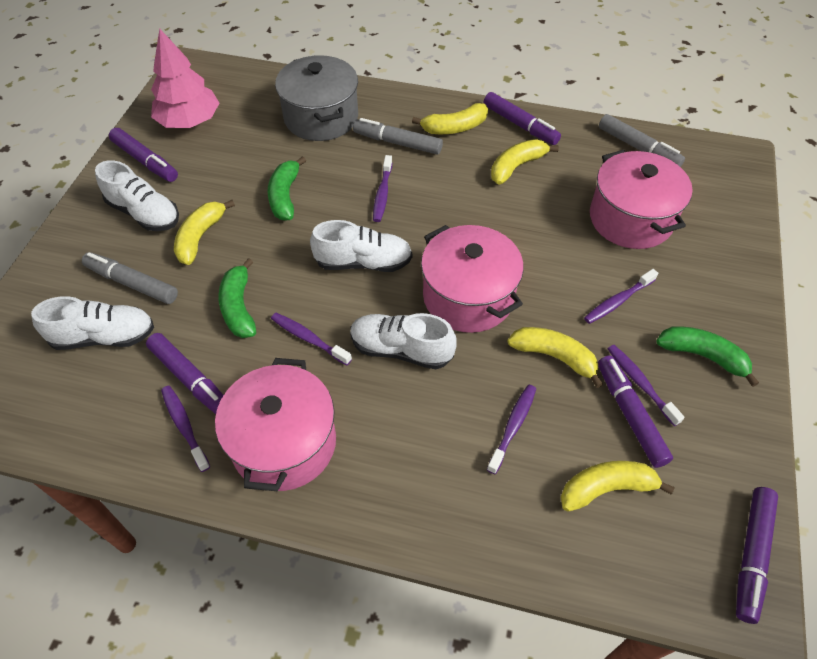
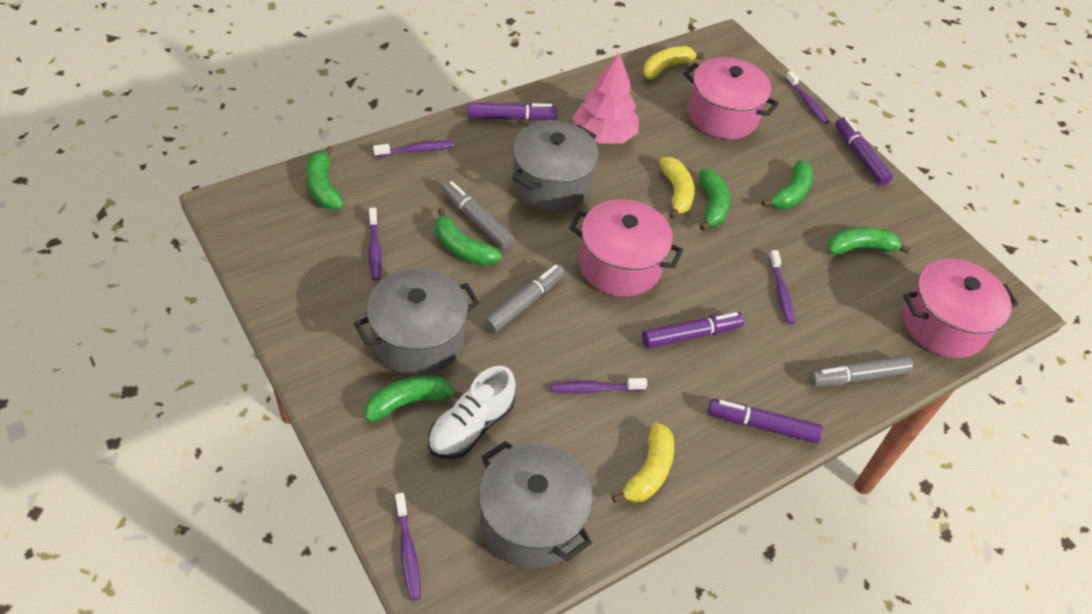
green banana: [218,258,256,338] [267,156,306,221] [656,326,759,387] = 3 -> [306,146,344,210] [365,376,464,422] [435,208,501,266] [699,169,730,231] [762,160,813,209] [827,227,911,255] = 6
grey pot: [275,55,358,141] = 1 -> [354,268,479,376] [479,441,593,568] [512,121,599,211] = 3
purple marker: [109,128,178,182] [146,333,224,414] [483,92,561,145] [598,355,673,468] [736,487,778,624] = 5 -> [468,103,558,121] [642,312,744,348] [708,399,823,443] [835,117,893,185] = 4
white shoe: [31,296,154,350] [95,160,179,231] [310,220,413,272] [350,313,456,369] = 4 -> [428,366,516,459] = 1
yellow banana: [174,200,235,265] [412,103,488,134] [491,139,559,185] [508,327,603,388] [560,461,675,512] = 5 -> [612,422,674,503] [643,46,704,79] [659,157,695,219] = 3

